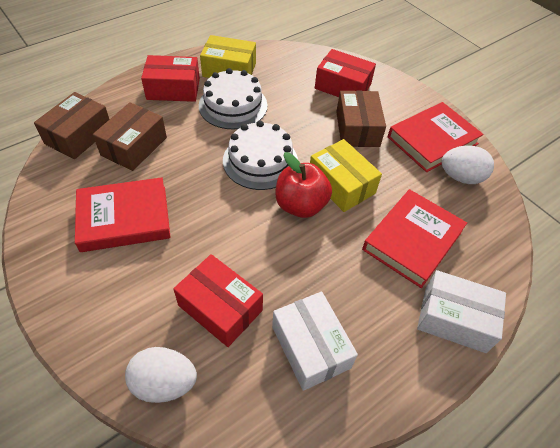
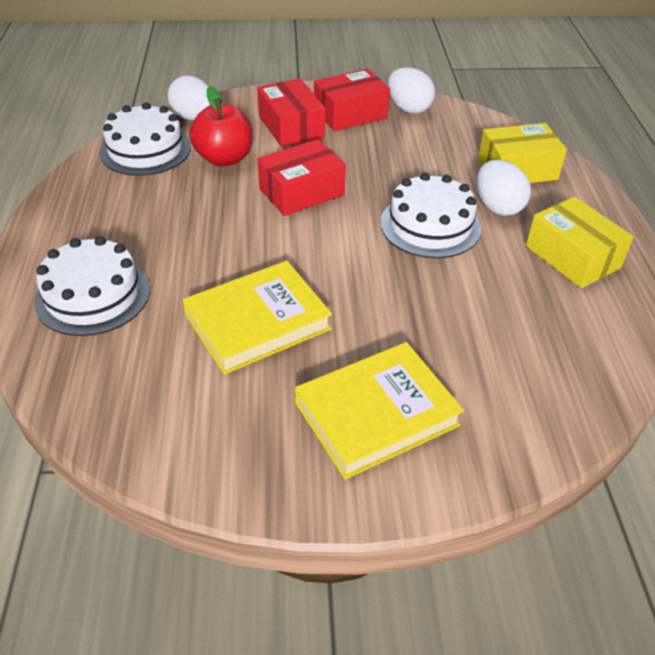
brown box: [34,92,110,159] [93,102,167,171] [336,91,386,147] = 3 -> none = 0
red book: [75,177,171,252] [362,189,467,288] [388,102,484,172] = 3 -> none = 0
white box: [272,292,358,391] [417,270,506,353] = 2 -> none = 0
white cake: [199,68,267,130] [223,121,298,190] = 2 -> [34,236,150,336] [100,103,191,176] [380,173,481,258] = 3
white egg: [125,347,197,403] [441,146,494,184] = 2 -> [168,75,210,121] [388,67,435,114] [477,159,531,216] = 3
yellow book: none = 0 -> [183,261,332,375] [295,342,464,479] = 2

